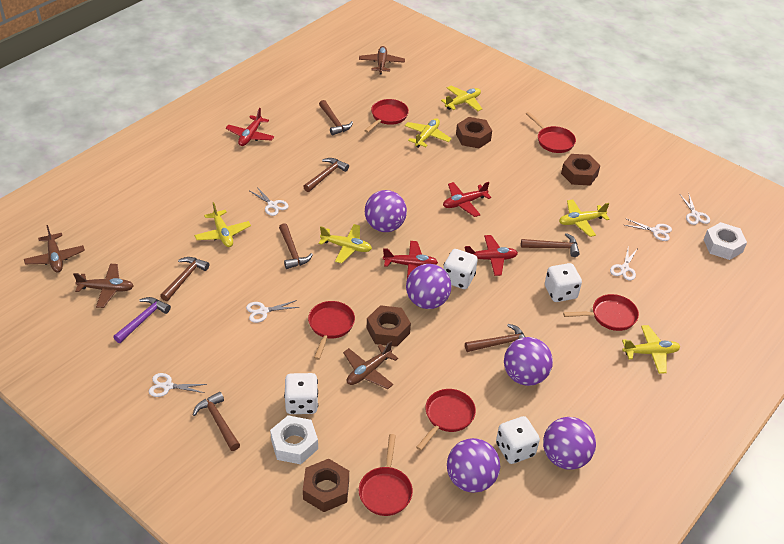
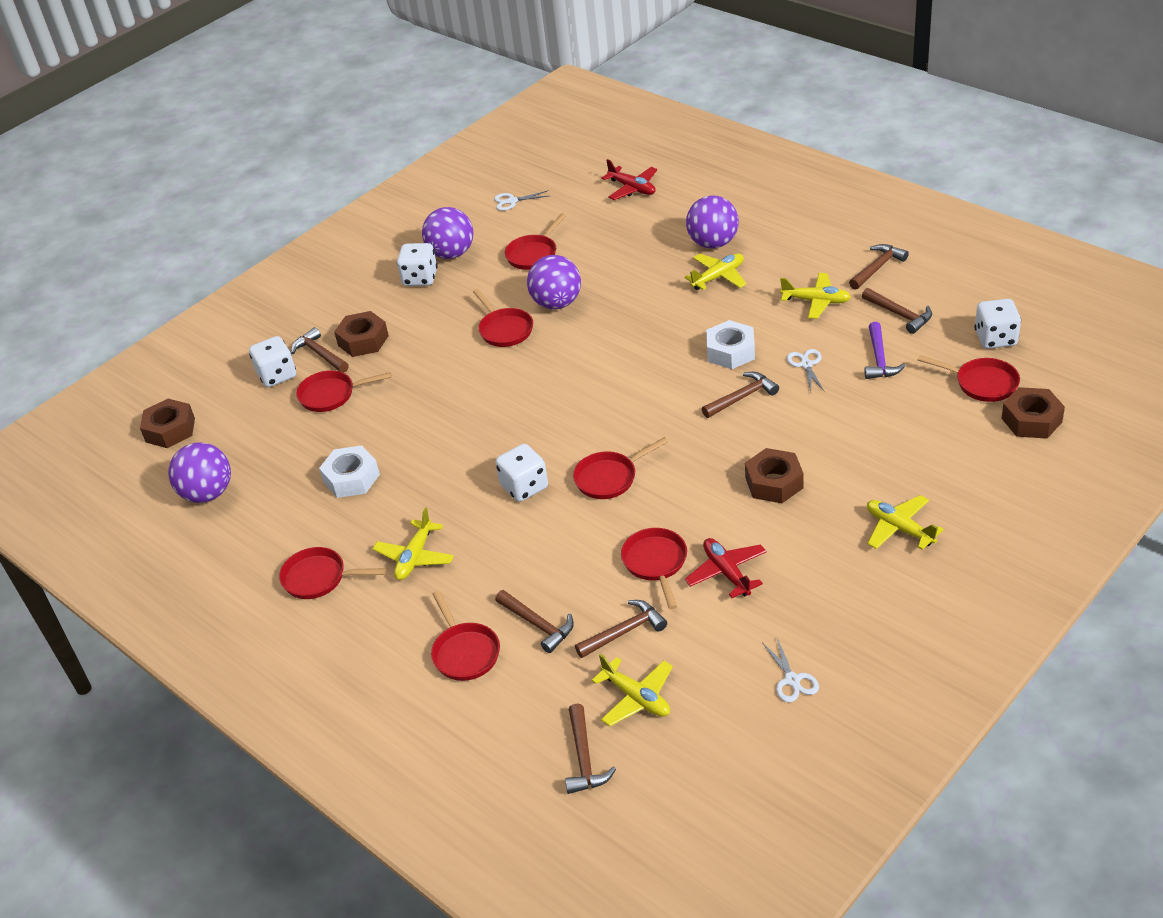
brown plane: [24,225,85,273] [73,264,134,308] [343,341,398,389] [359,46,405,74] = 4 -> none = 0
purple ball: [365,190,407,232] [406,264,452,309] [447,438,500,493] [504,337,553,386] [543,417,596,470] = 5 -> [168,442,231,503] [422,207,473,259] [527,255,581,309] [686,195,739,249] = 4
red pan: [308,301,355,360] [359,434,413,516] [364,99,409,133] [416,389,476,451] [526,112,576,153] [563,294,639,331] = 6 -> [279,547,386,599] [296,370,392,412] [431,590,500,681] [473,289,533,347] [505,213,566,270] [573,437,668,499] [621,528,687,609] [918,355,1020,402] = 8
red plane: [226,108,275,146] [383,241,438,278] [443,182,492,217] [465,235,518,276] = 4 -> [601,159,657,200] [685,538,767,598] = 2
white scissors: [149,373,207,397] [246,300,299,323] [250,187,289,216] [610,249,637,280] [625,219,672,241] [680,193,710,225] = 6 -> [494,190,549,211] [762,638,819,702] [787,349,825,392] = 3
yellow plane: [194,202,251,247] [319,224,372,264] [404,118,452,148] [441,86,482,111] [559,199,610,237] [622,325,681,374] = 6 -> [373,508,454,580] [592,654,673,726] [685,253,747,290] [780,273,851,319] [867,495,944,550] = 5

